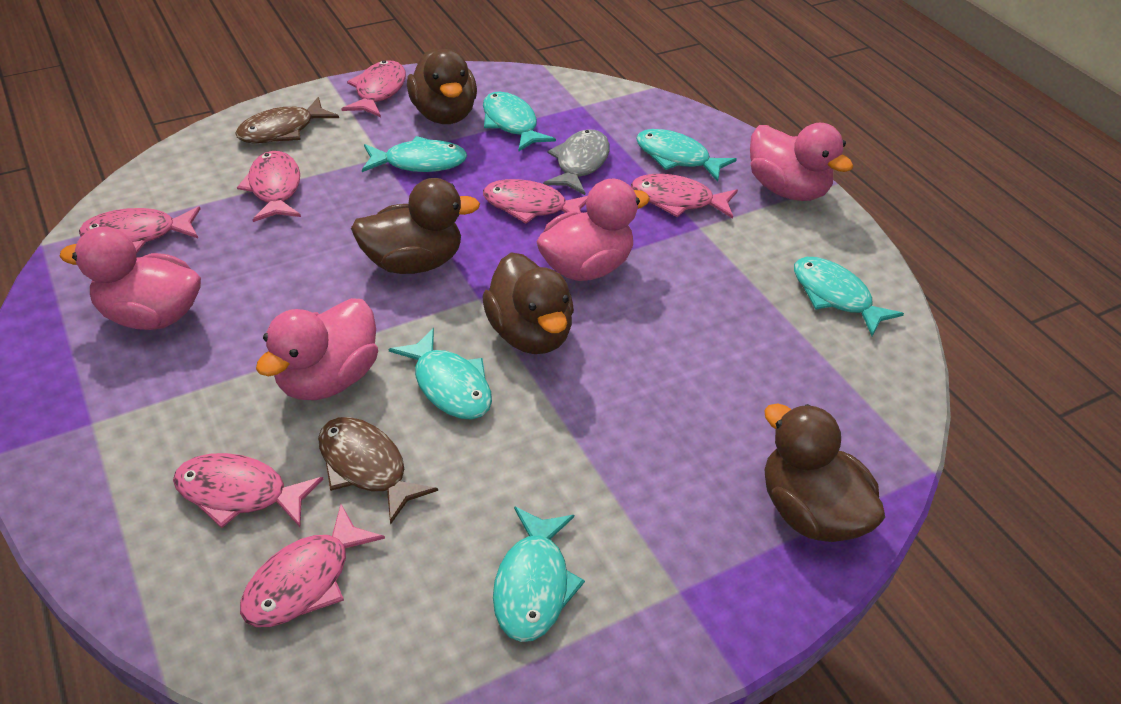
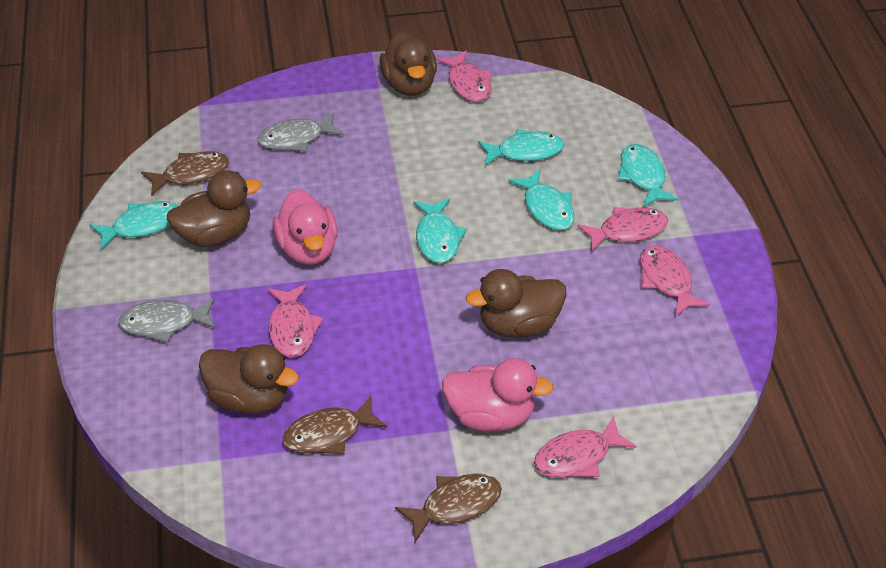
brown fish: [235,97,339,143] [318,417,438,525] = 2 -> [141,151,229,196] [283,396,387,454] [395,473,502,542] = 3
grey fish: [543,129,610,195] = 1 -> [118,298,216,343] [258,112,344,152] = 2
pink duck: [59,226,201,330] [256,298,378,400] [537,179,650,281] [750,123,853,201] = 4 -> [272,189,338,265] [442,358,554,431] = 2
pink fish: [79,206,200,253] [173,453,323,528] [237,151,301,222] [240,504,385,627] [342,60,406,117] [483,179,588,224] [631,174,738,219] = 7 -> [267,284,323,357] [436,50,492,102] [534,416,637,478] [577,207,668,251] [640,245,710,317] = 5
turquoise fish: [362,136,467,172] [388,328,492,420] [483,92,556,152] [493,506,585,642] [636,129,737,182] [794,257,904,336] = 6 -> [89,201,178,250] [413,199,467,263] [478,129,564,166] [508,169,574,230] [618,144,678,207] = 5

